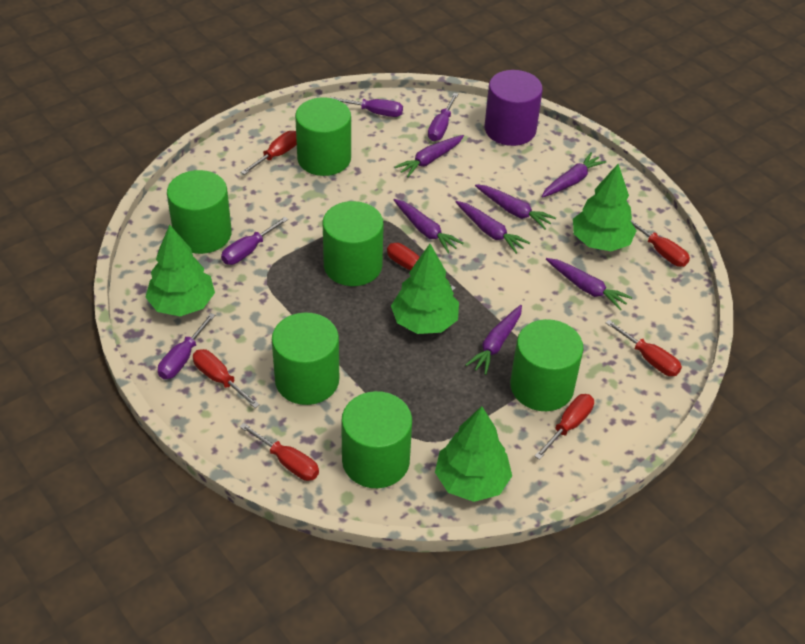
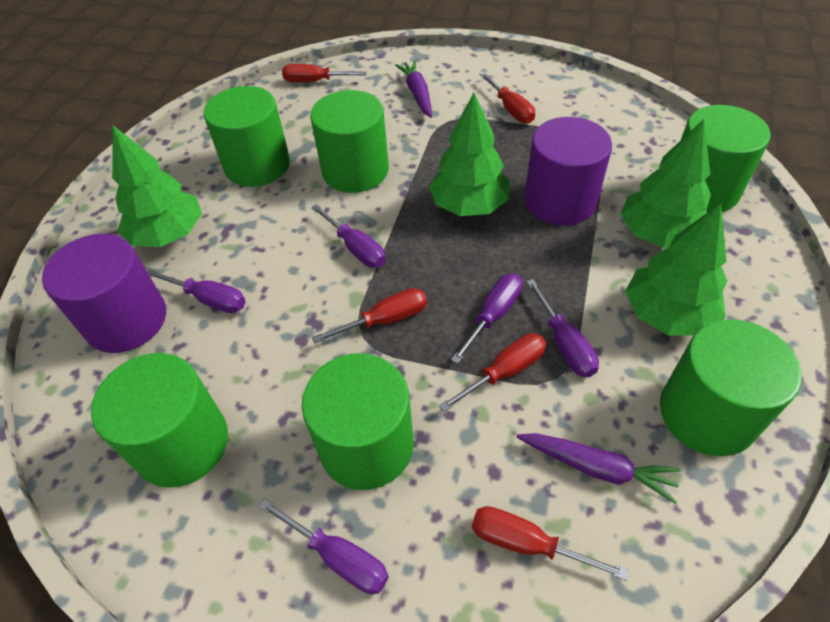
purple carrot: [394,135,464,178] [394,199,464,253] [456,201,530,254] [465,305,522,375] [475,184,556,230] [542,152,606,198] [546,258,632,310] = 7 -> [395,60,432,118] [516,433,681,504] = 2
purple cylinder: [485,70,543,146] = 1 -> [42,234,166,353] [524,117,612,226] = 2
purple screwdriver: [158,313,215,379] [221,217,288,265] [330,97,403,117] [428,93,458,141] = 4 -> [147,269,246,313] [259,499,389,594] [311,204,386,268] [451,274,522,364] [526,279,599,377] = 5
red screwdriver: [193,349,260,408] [239,423,319,481] [241,131,297,175] [387,243,456,291] [534,394,594,460] [606,320,682,376] [630,220,690,267] = 7 -> [282,64,367,82] [312,288,427,344] [439,333,546,412] [472,506,629,581] [479,72,535,124] = 5

